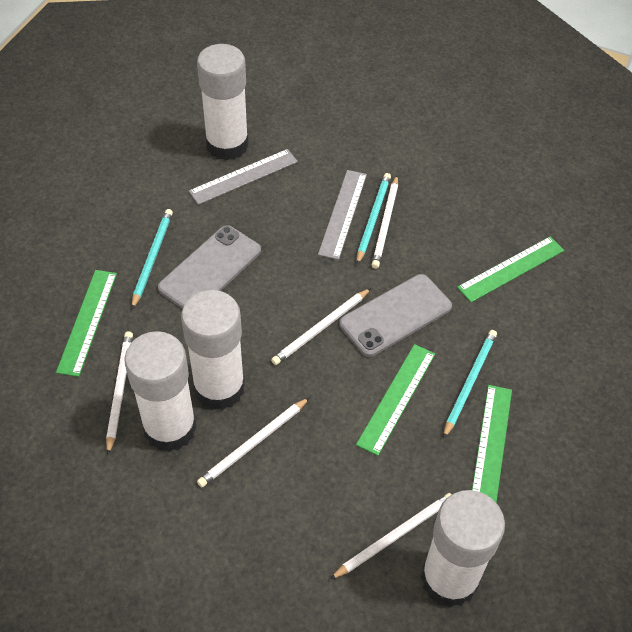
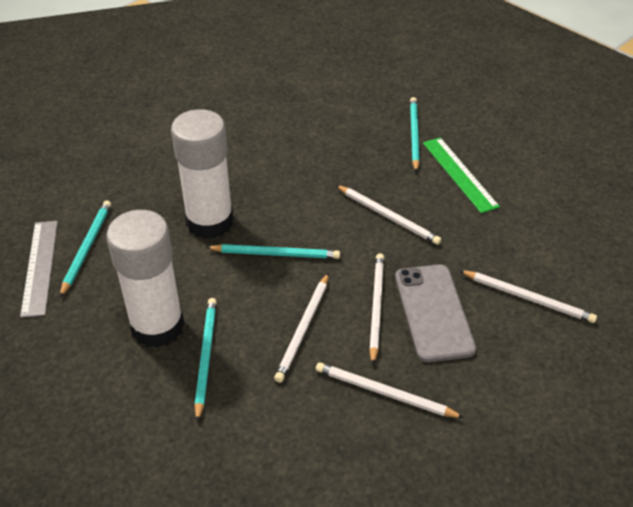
green ruler: [56,270,117,377] [356,344,435,456] [457,236,564,302] [472,385,512,503] = 4 -> [423,137,500,213] = 1
grey phone: [158,225,261,309] [339,274,452,357] = 2 -> [395,265,476,362] = 1
grey ruler: [189,149,298,205] [318,170,367,260] = 2 -> [20,221,58,318] = 1
turquoise pencil: [132,209,173,309] [357,173,391,265] [443,330,497,439] = 3 -> [60,200,111,297] [194,298,217,422] [206,244,340,259] [410,97,420,172] = 4
white glue stick: [124,331,197,452] [181,290,245,410] [197,44,249,161] [421,490,505,608] = 4 -> [106,210,185,348] [171,109,233,239] = 2

